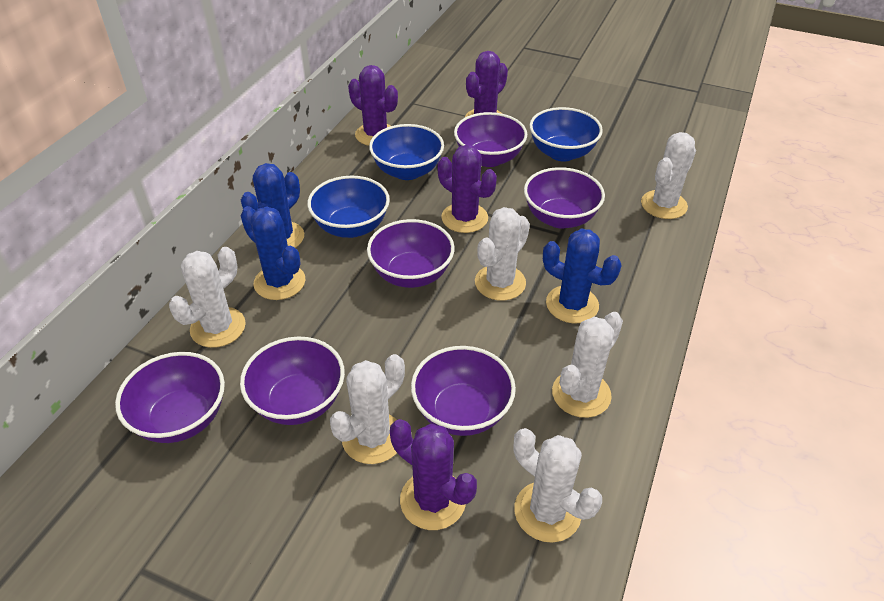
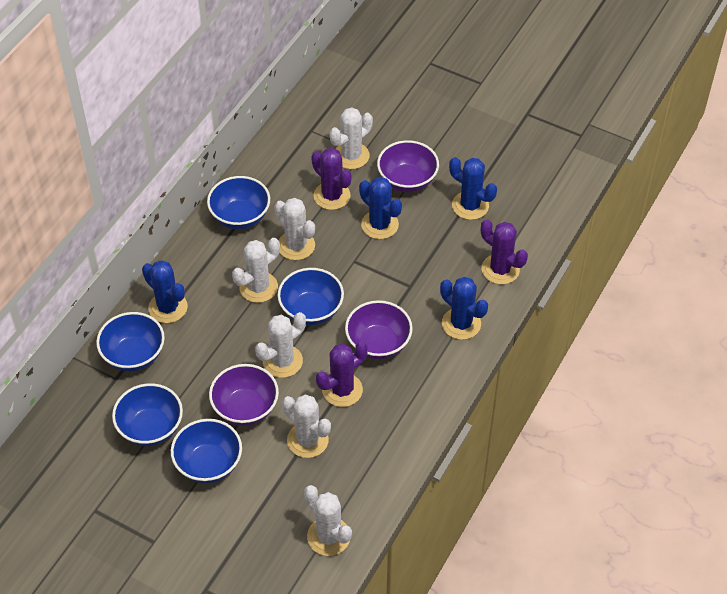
blue bowl: [307,176,390,238] [369,124,444,180] [530,107,603,161] = 3 -> [96,312,165,372] [112,383,183,446] [171,419,242,483] [207,176,270,229] [278,268,344,325] = 5
blue cactus: [240,206,305,300] [241,163,304,248] [543,229,622,323] = 3 -> [142,260,188,323] [359,177,402,239] [440,277,488,340] [449,157,497,220] = 4
purple bowl: [115,352,225,443] [240,337,345,425] [367,219,454,288] [411,346,516,436] [454,112,527,167] [524,167,605,228] = 6 -> [209,364,279,426] [345,300,413,360] [377,140,439,192] = 3
purple cactus: [348,65,398,146] [390,419,477,530] [438,145,497,233] [465,51,508,117] = 4 -> [311,148,352,210] [316,342,368,407] [481,219,528,284] = 3

